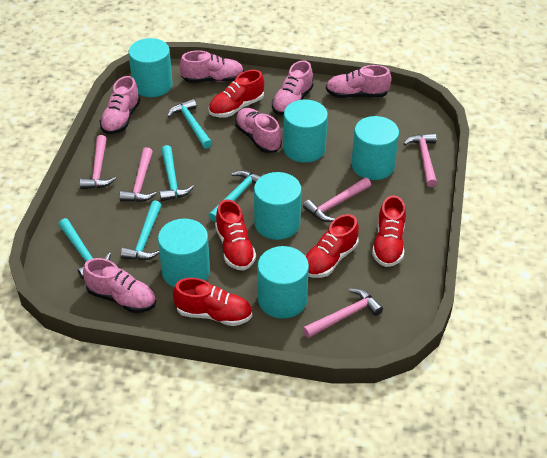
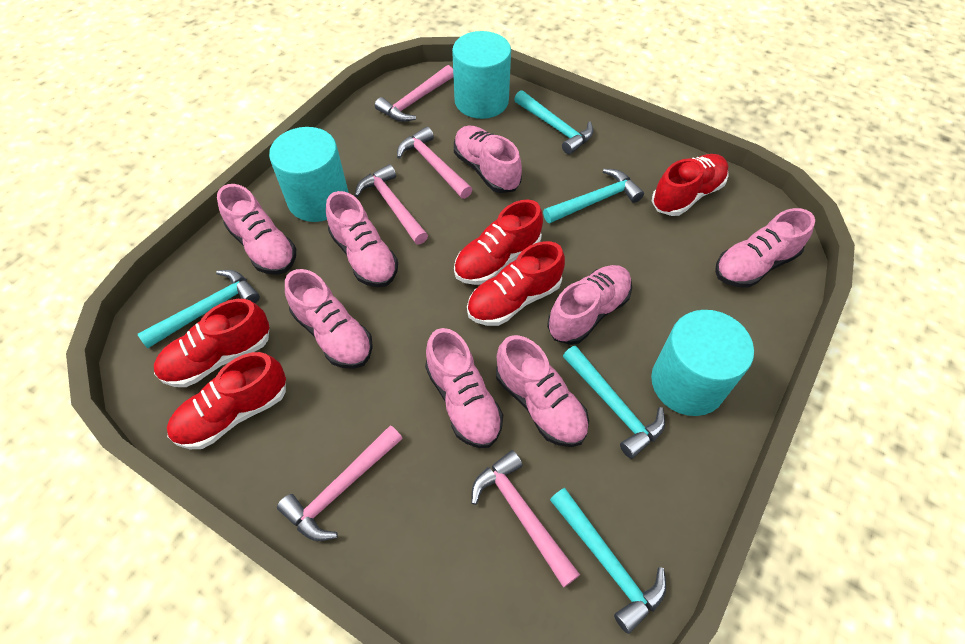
pink shoe: [83,258,156,313] [100,76,140,134] [179,50,244,83] [235,108,282,153] [272,60,313,115] [326,65,392,98] = 6 -> [217,184,296,275] [285,269,373,369] [326,191,398,287] [425,328,503,448] [454,126,522,193] [496,335,589,447] [547,265,632,345] [715,208,815,288] = 8
turquoise cylinder: [128,38,173,97] [158,219,210,287] [254,172,302,240] [257,246,309,319] [283,100,328,163] [351,116,399,180] = 6 -> [269,127,349,222] [452,31,511,119] [651,310,754,416] = 3

